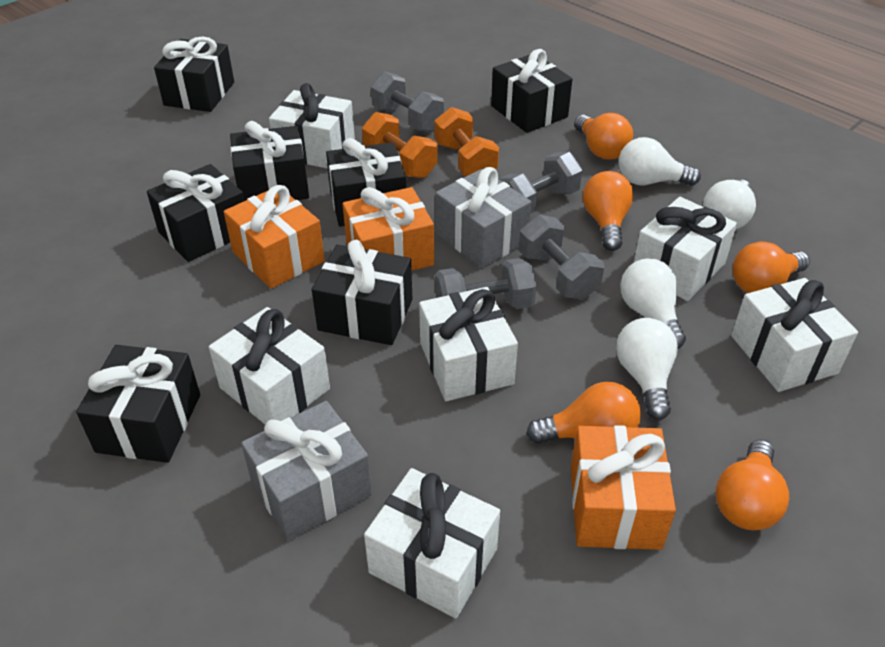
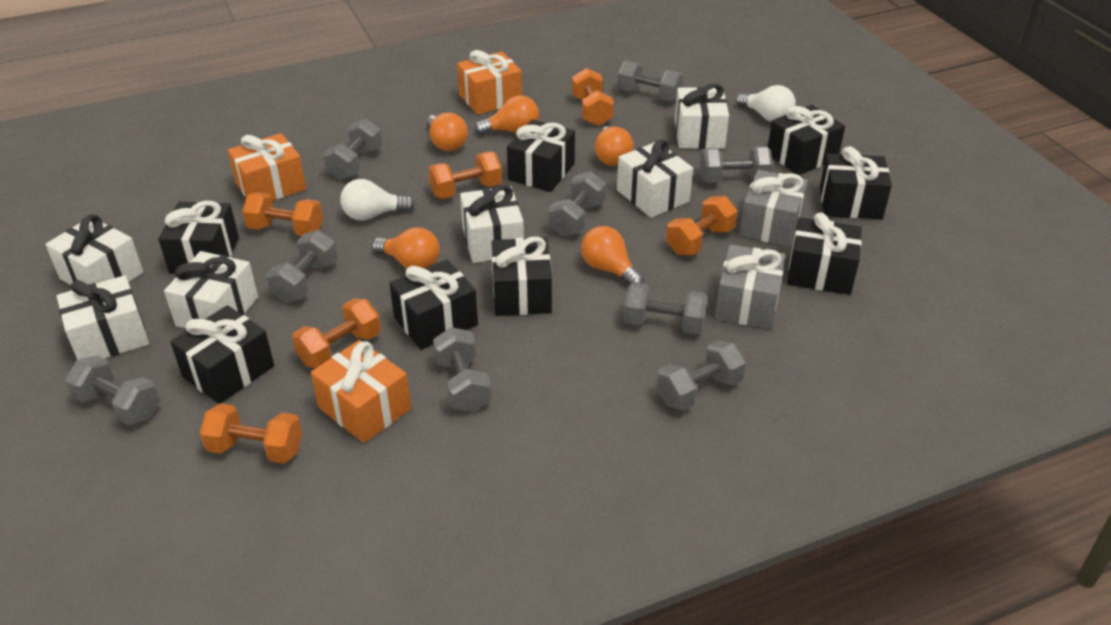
black gift: [76,345,200,463] [147,164,244,262] [154,36,234,112] [230,121,309,201] [312,240,412,345] [326,138,406,227] [491,49,572,133] = 7 -> [158,201,239,274] [170,305,274,404] [389,259,478,350] [492,236,552,316] [507,120,575,192] [768,105,845,175] [787,213,862,295] [820,146,892,219] = 8
grey dumbbell: [371,72,444,132] [435,258,536,309] [499,152,583,214] [519,215,604,299] = 4 -> [65,355,160,425] [266,230,338,303] [323,119,382,180] [433,327,492,412] [548,171,606,237] [618,60,683,102] [623,282,708,334] [656,340,746,411] [699,146,773,183] = 9
orange dumbbell: [362,112,438,178] [434,107,499,176] = 2 -> [200,403,302,463] [242,192,323,236] [292,298,381,368] [428,152,502,199] [572,68,614,126] [666,196,737,255] = 6
white light bulb: [616,318,678,420] [619,137,701,186] [620,258,686,349] [703,179,756,229] = 4 -> [340,179,415,221] [736,85,796,122] = 2

